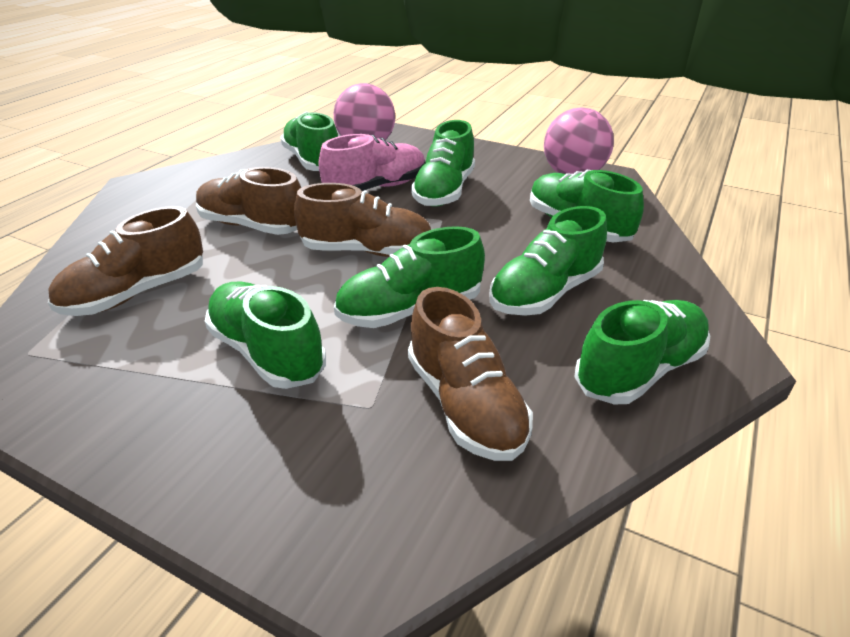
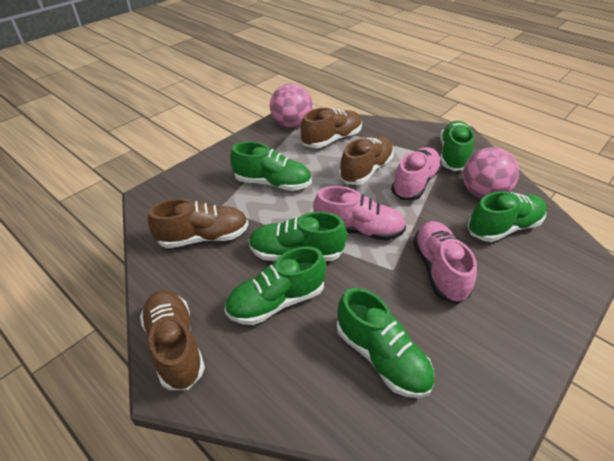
green shoe: [205,281,326,389] [280,112,338,171] [334,226,485,328] [411,120,475,206] [490,206,607,316] [530,170,644,242] [574,300,710,405] = 7 -> [225,246,326,325] [230,141,312,191] [248,212,347,261] [337,288,434,398] [440,121,474,171] [467,191,547,242] = 6
pink shoe: [319,134,426,191] = 1 -> [313,186,406,241] [391,147,442,200] [413,221,477,304] = 3

